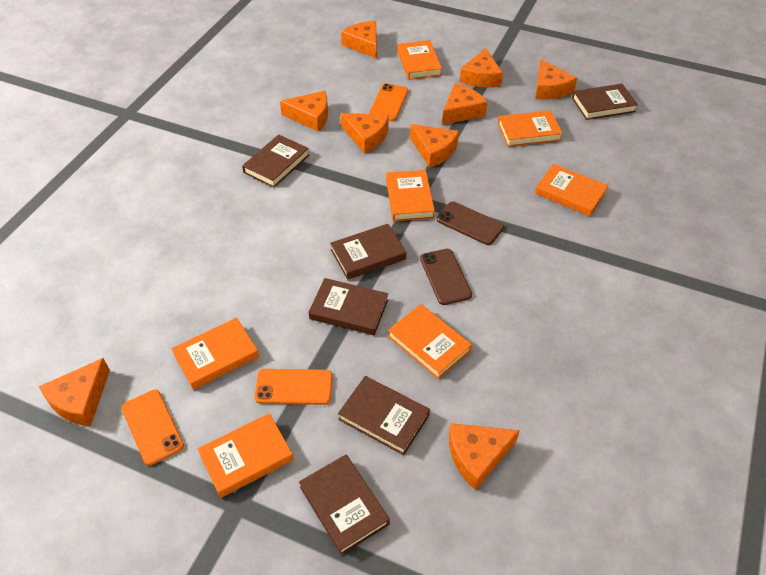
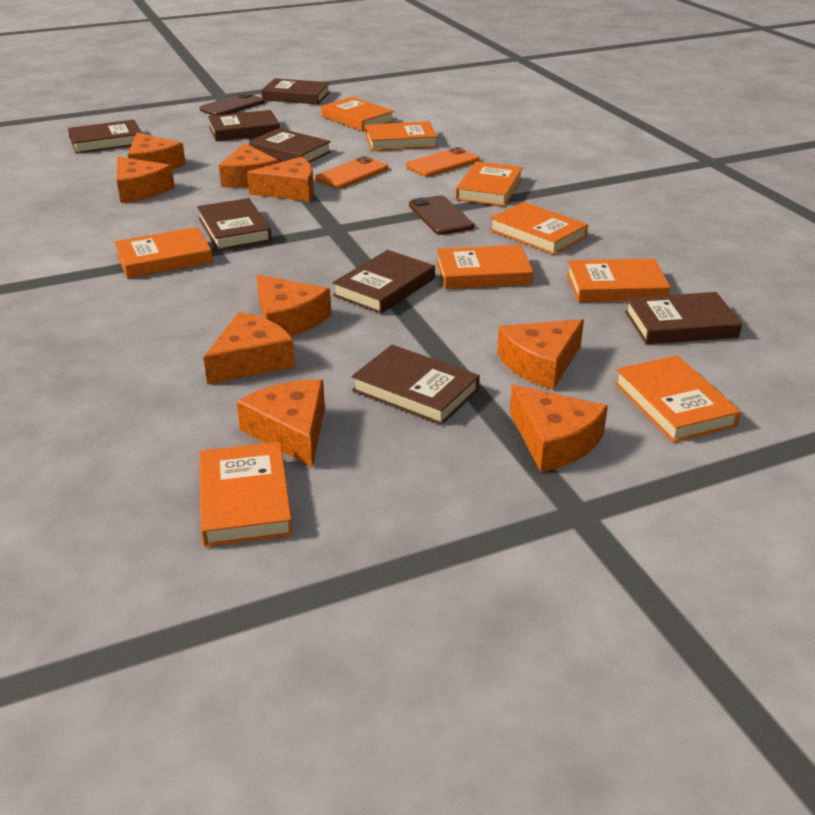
brown book: [242,135,309,188] [299,455,390,555] [309,278,388,335] [330,224,407,280] [338,376,430,455] [572,84,638,120] = 6 -> [68,119,142,154] [197,198,272,251] [208,110,280,141] [249,128,331,163] [261,78,330,104] [332,250,435,314] [351,345,480,425] [625,292,742,344] = 8
orange book: [171,318,259,390] [198,413,294,498] [386,170,435,222] [388,304,472,379] [397,40,442,80] [498,110,563,147] [535,164,608,217] = 7 -> [114,227,213,279] [199,442,293,547] [321,97,394,131] [365,121,438,151] [437,245,533,289] [456,161,523,206] [489,202,588,255] [567,259,670,302] [614,355,741,443] = 9
orange phone: [121,390,184,466] [254,369,333,405] [369,84,408,121] = 3 -> [315,156,388,189] [406,147,479,177] = 2

